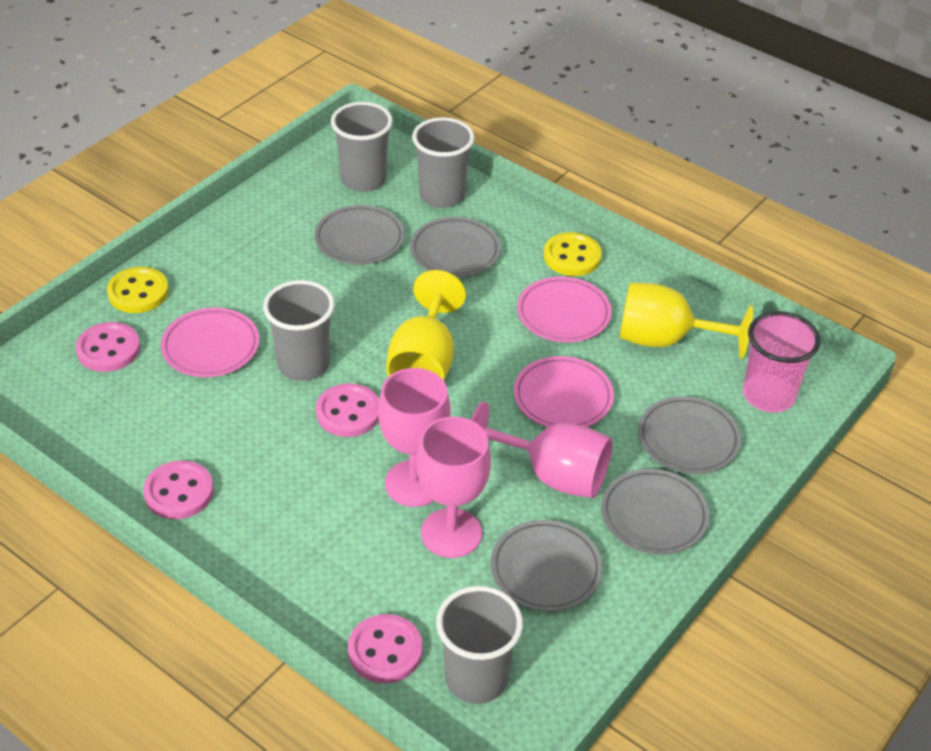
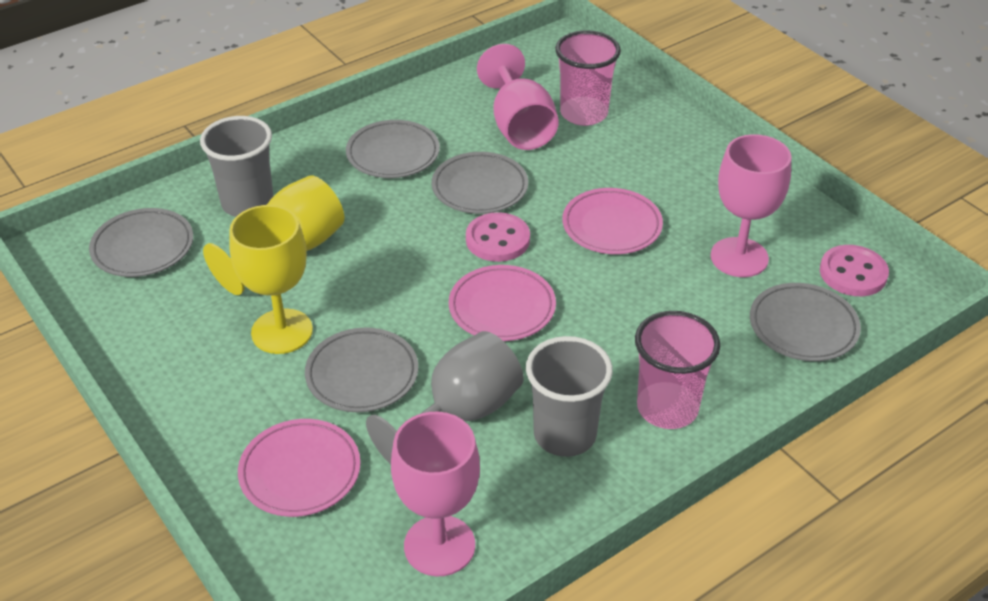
grey cup: [263,280,335,381] [331,102,393,192] [412,117,475,208] [436,586,523,704] = 4 -> [200,116,273,217] [526,336,613,457] = 2
grey goblet: none = 0 -> [366,331,524,464] = 1
pink button: [76,322,140,372] [143,460,214,519] [316,383,379,437] [348,614,423,683] = 4 -> [466,212,530,262] [820,245,889,296] = 2
pink cup: [743,311,820,412] = 1 -> [555,31,621,126] [635,311,720,429] = 2
yellow button: [107,267,169,313] [544,232,602,276] = 2 -> none = 0

